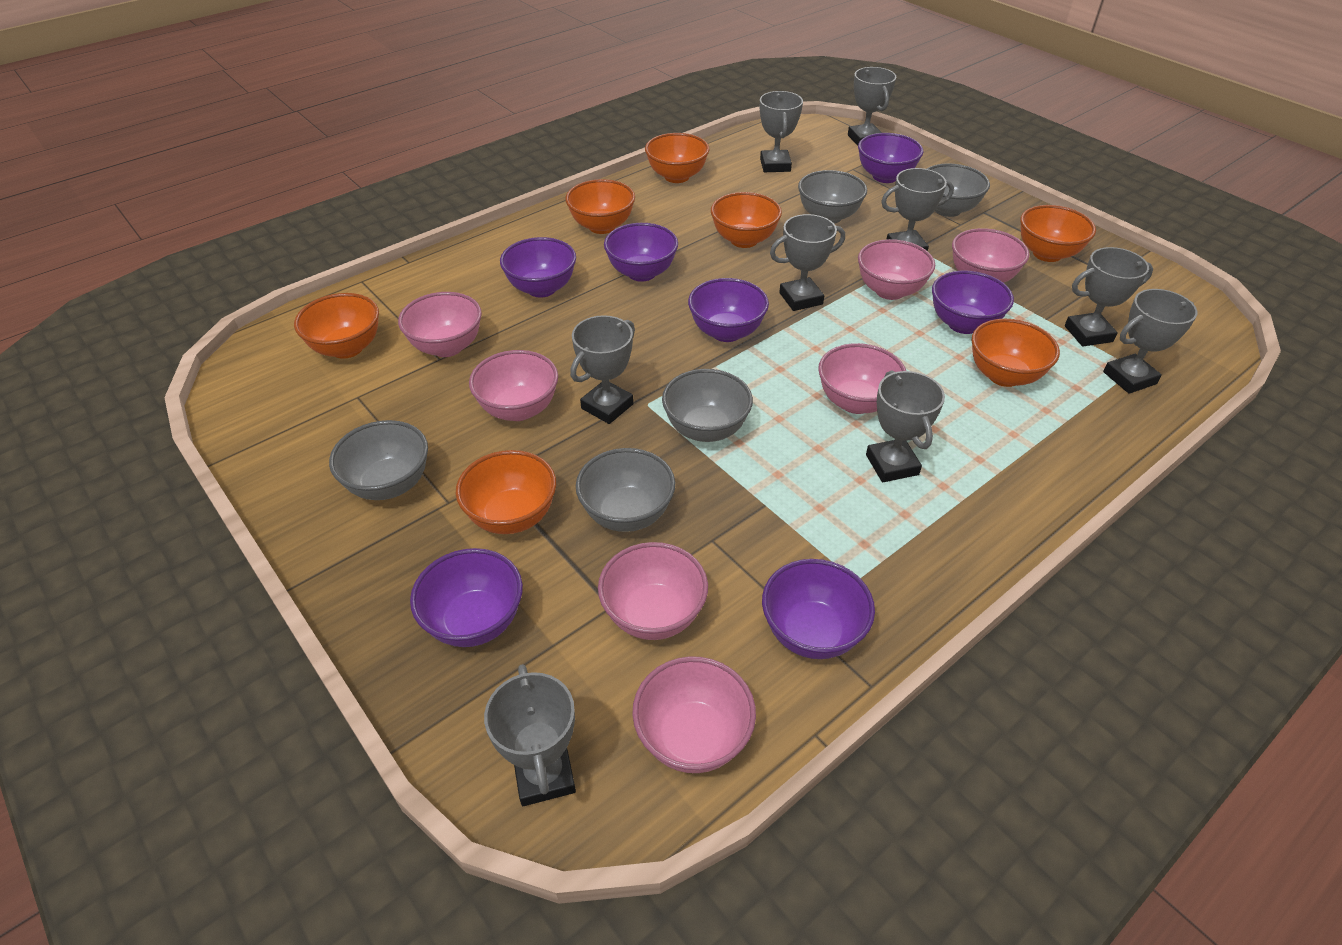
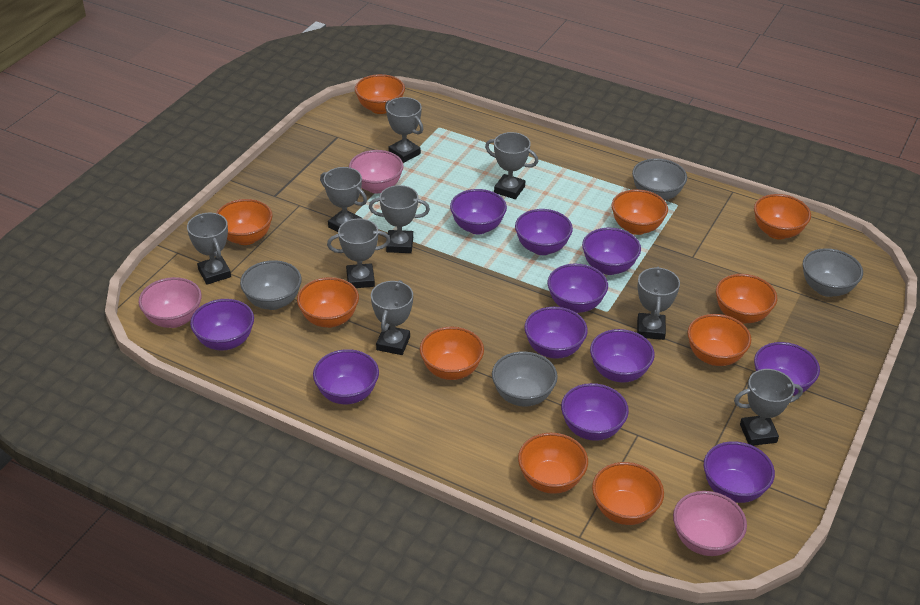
grey bowl: [329,420,428,500] [576,448,675,532] [662,369,753,442] [798,170,867,224] [927,163,990,217] = 5 -> [240,260,302,310] [492,351,558,406] [632,158,687,200] [803,248,863,297] = 4
orange bowl: [294,293,379,359] [456,450,556,534] [565,179,635,234] [645,133,709,183] [711,192,782,248] [972,319,1060,387] [1020,205,1096,262] = 7 -> [216,199,272,245] [297,277,359,328] [355,74,405,114] [420,327,484,380] [518,433,588,494] [592,462,664,525] [612,189,668,235] [687,314,751,366] [716,274,777,324] [754,194,811,240] = 10
pink bowl: [398,292,482,357] [469,350,558,421] [598,542,708,640] [632,656,756,773] [818,343,906,414] [858,239,935,300] [952,228,1029,283] = 7 -> [139,277,202,328] [349,150,404,193] [673,491,747,556] = 3
purple bowl: [410,548,523,647] [500,237,576,297] [604,223,678,282] [688,278,769,342] [762,559,875,659] [858,133,923,183] [932,271,1014,334] = 7 -> [190,299,254,351] [313,349,379,404] [450,189,507,234] [515,209,573,255] [524,307,588,359] [548,264,608,313] [561,383,629,441] [582,228,641,275] [590,329,655,382] [704,441,775,503] [754,342,820,396] = 11

